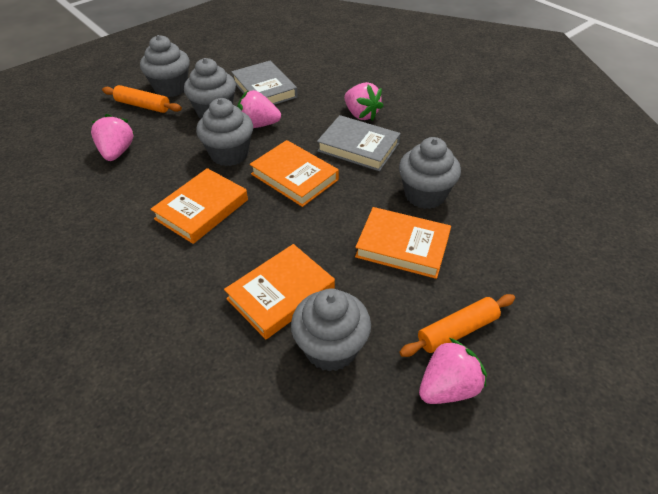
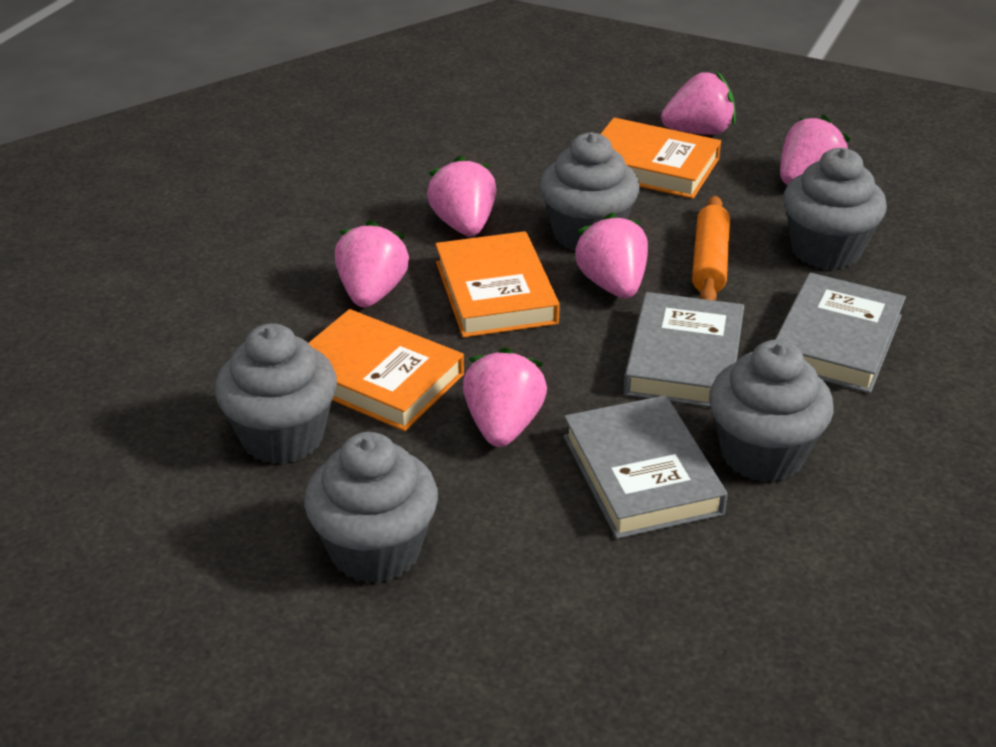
grey book: [231,61,298,105] [317,115,400,171] = 2 -> [563,395,728,539] [624,292,744,407] [775,273,906,393] = 3
orange book: [151,168,248,244] [224,244,335,339] [250,140,339,207] [355,207,451,279] = 4 -> [309,309,464,431] [435,231,560,338] [601,118,721,199] = 3
orange rolling pin: [102,85,182,113] [400,294,515,357] = 2 -> [692,196,730,301] = 1
pink strawberry: [91,114,134,161] [237,90,281,128] [344,82,383,121] [419,338,487,404] = 4 -> [335,220,409,307] [427,156,496,236] [463,347,547,447] [574,213,648,298] [661,72,736,135] [780,115,850,185] = 6

